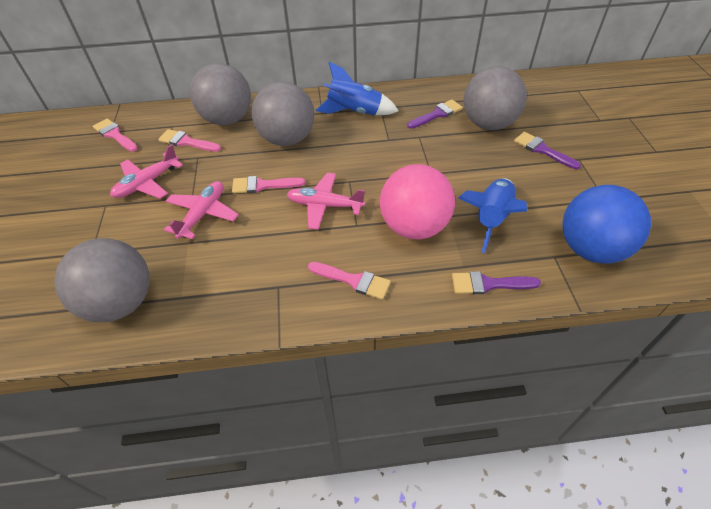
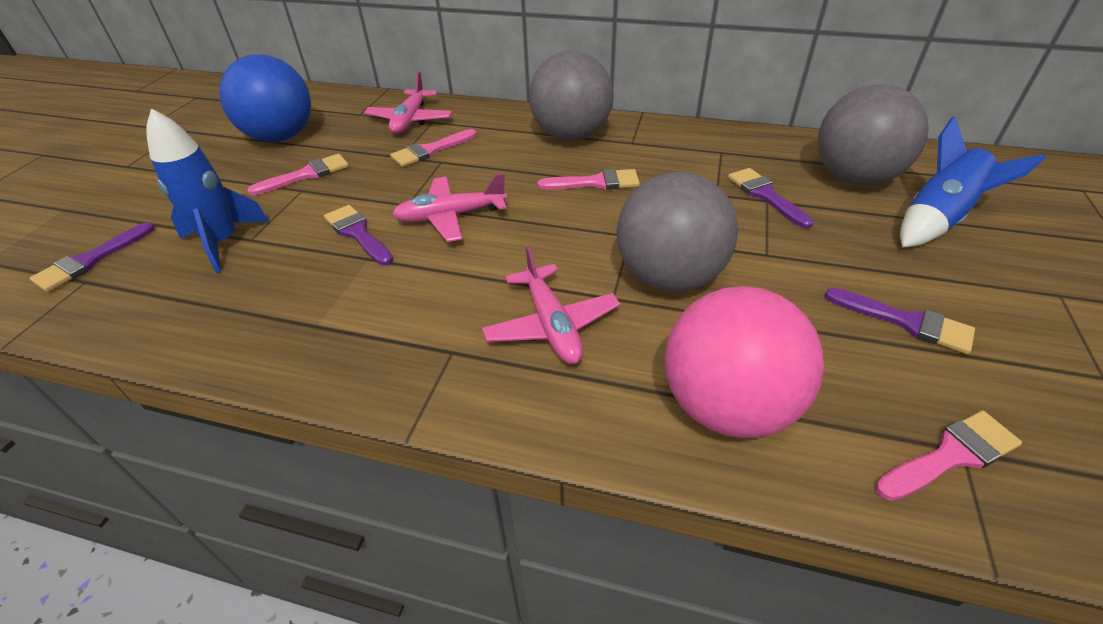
grey ball: [54,238,150,322] [190,63,251,125] [252,81,314,146] [464,66,527,130] = 4 -> [529,51,614,141] [616,172,738,292] [818,84,929,185] = 3
purple brush: [407,100,463,129] [452,271,541,294] [514,132,581,169] = 3 -> [30,222,155,292] [324,205,393,265] [728,168,814,229] [825,288,975,354] = 4

